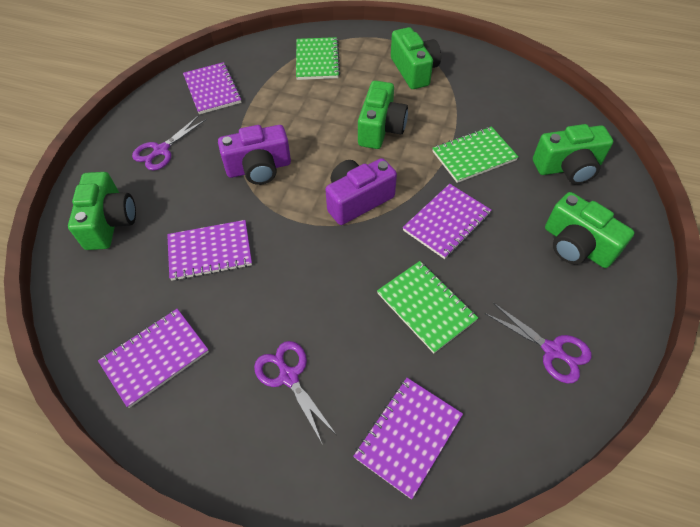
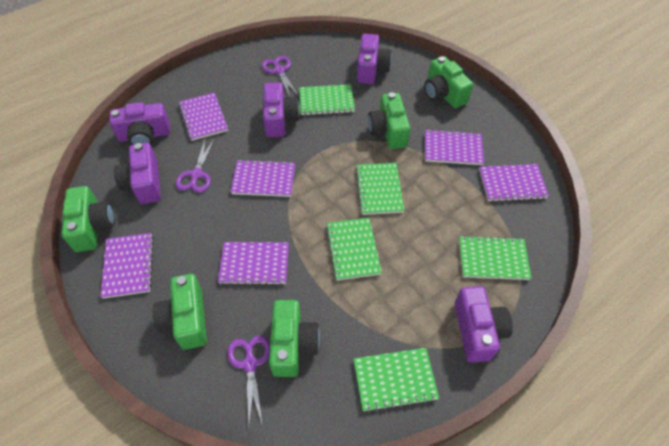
green notebook: [296,37,340,80] [377,261,478,353] [432,127,519,183] = 3 -> [299,84,355,116] [326,218,382,280] [354,348,439,412] [355,163,405,215] [459,235,532,280] = 5
purple camera: [218,125,291,185] [325,158,397,225] = 2 -> [109,102,170,145] [114,143,161,204] [263,82,300,137] [357,34,392,84] [455,286,513,363] = 5
purple notebook: [98,309,209,408] [167,220,252,281] [183,62,242,114] [353,378,463,499] [403,184,492,259] = 5 -> [101,233,153,299] [178,92,228,141] [218,242,289,285] [231,159,295,197] [425,129,484,165] [479,164,549,202] = 6

